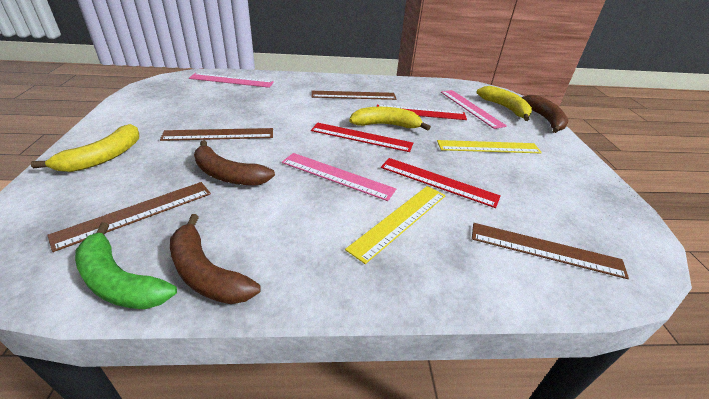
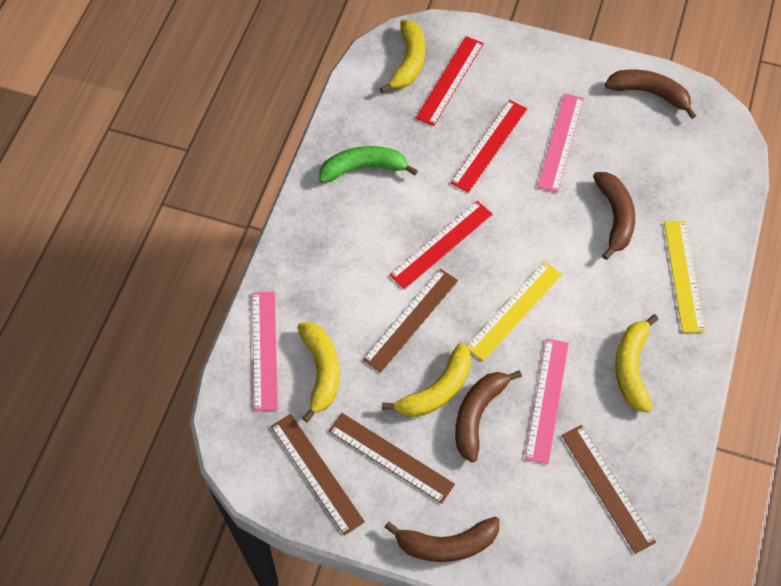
brown banana: [170,214,261,304] [194,140,275,185] [522,95,569,133] = 3 -> [384,517,500,562] [455,371,522,462] [593,172,635,260] [605,70,696,119] = 4
yellow banana: [31,124,139,172] [349,107,431,131] [476,86,532,121] = 3 -> [297,322,339,422] [380,20,425,93] [382,343,471,417] [615,314,659,413] = 4

